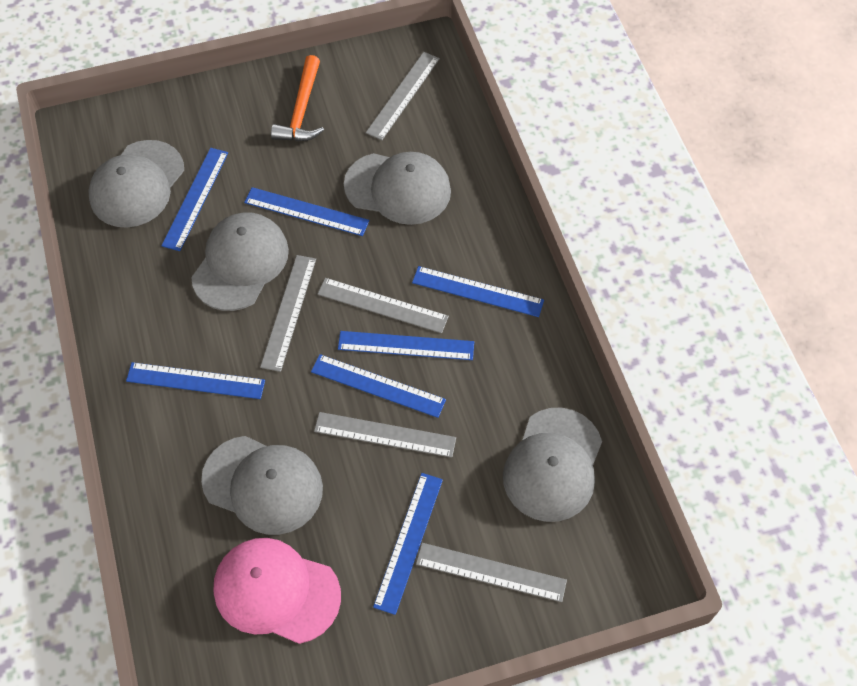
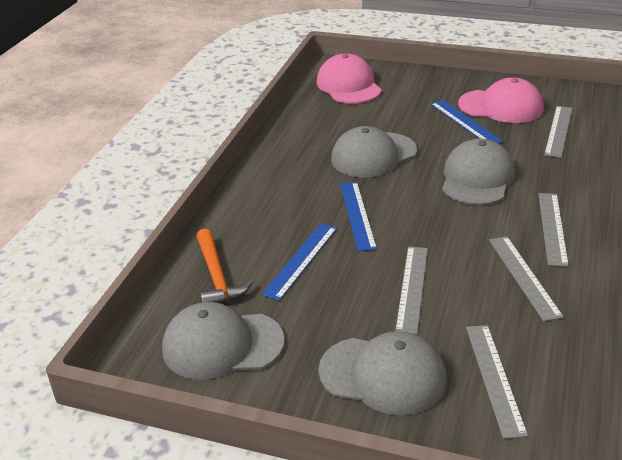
blue ruler: [126,362,265,399] [161,148,228,251] [244,187,369,236] [311,354,446,418] [338,331,474,360] [373,473,443,615] [412,266,544,317] = 7 -> [262,223,337,301] [340,182,377,252] [431,100,503,144] = 3
grey cap: [88,140,184,228] [191,212,289,311] [201,436,323,535] [344,152,451,225] [503,407,602,522] = 5 -> [162,302,285,380] [318,331,447,415] [331,126,417,177] [442,138,515,205] = 4
pink cap: [214,538,341,644] = 1 -> [316,54,382,104] [458,77,544,123] = 2

